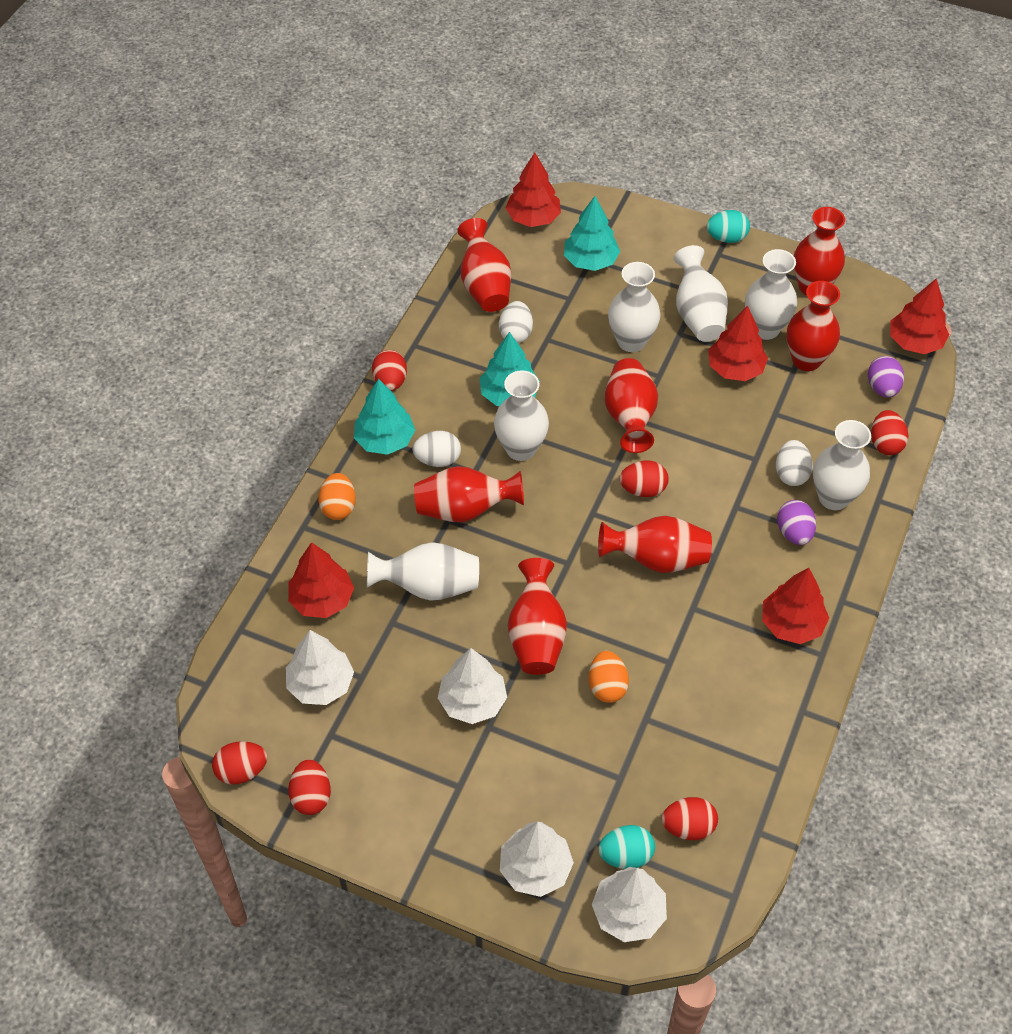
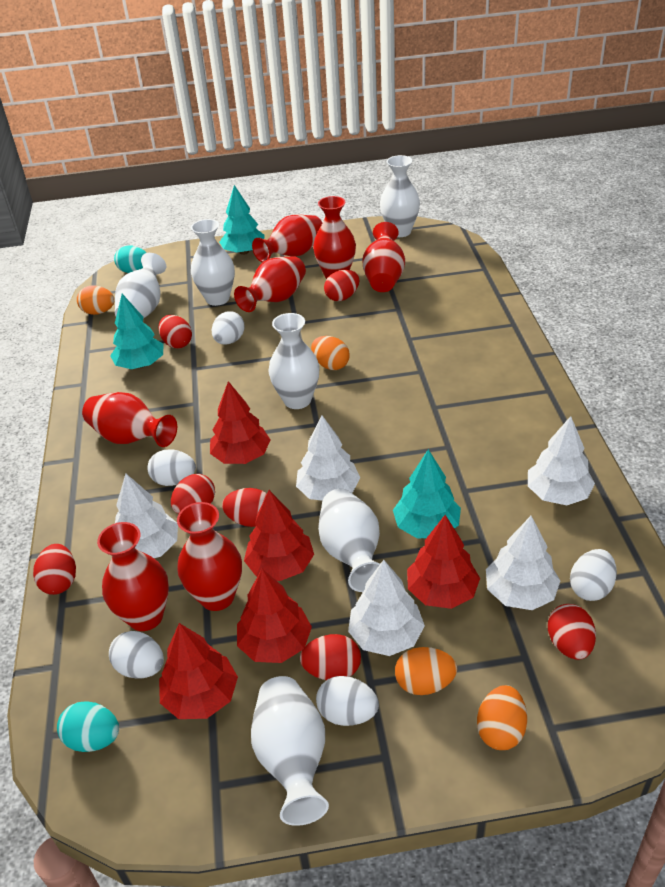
orange egg: [318,473,356,520] [589,651,629,703] = 2 -> [77,285,115,315] [311,336,350,370] [395,647,457,695] [477,685,527,750] = 4
purple egg: [777,500,816,545] [868,356,904,397] = 2 -> none = 0
red egg: [212,741,268,785] [288,759,331,815] [372,350,407,391] [619,461,669,497] [662,797,718,840] [871,410,908,455] = 6 -> [33,544,76,595] [158,315,192,348] [171,474,215,514] [222,488,267,527] [300,634,361,680] [324,270,360,301] [548,604,596,660] = 7
white egg: [412,431,461,467] [499,301,533,343] [776,440,813,486] = 3 -> [109,631,164,679] [147,449,196,486] [212,311,245,345] [316,676,379,726] [570,549,617,601] = 5
white tree: [286,630,354,705] [438,648,507,724] [500,822,574,897] [592,867,667,942] = 4 -> [115,474,178,558] [296,415,360,501] [348,560,425,656] [486,516,560,610] [528,416,595,505] = 5

